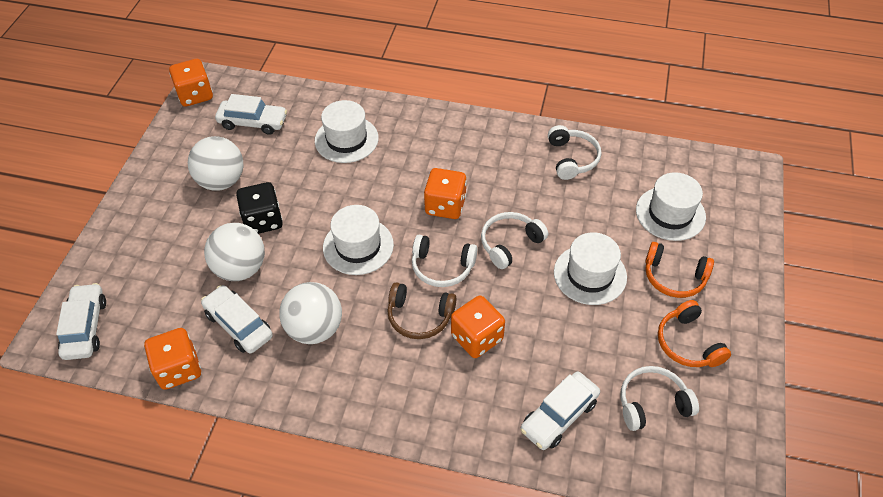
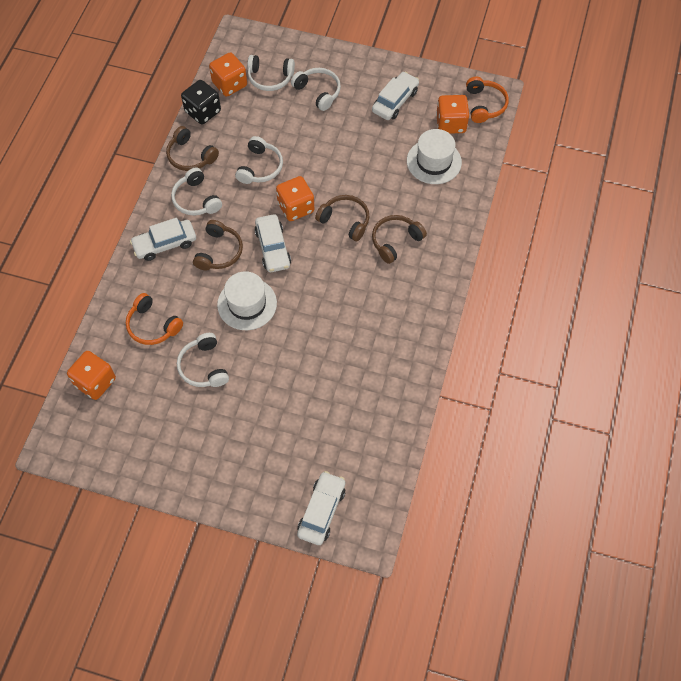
brown headphones: [387,282,456,339] = 1 -> [166,126,219,171] [193,220,243,270] [315,195,370,241] [372,215,427,264] = 4
white ball: [188,136,243,191] [204,223,265,281] [279,282,342,344] = 3 -> none = 0
white hat: [315,100,379,163] [323,205,394,275] [554,232,627,305] [636,172,706,241] = 4 -> [217,271,277,330] [407,129,462,184] = 2
white headphones: [412,235,477,287] [481,212,548,269] [548,125,601,180] [621,366,699,431] = 4 -> [171,168,222,216] [177,333,229,387] [235,136,283,184] [247,55,295,91] [291,68,341,111] = 5

